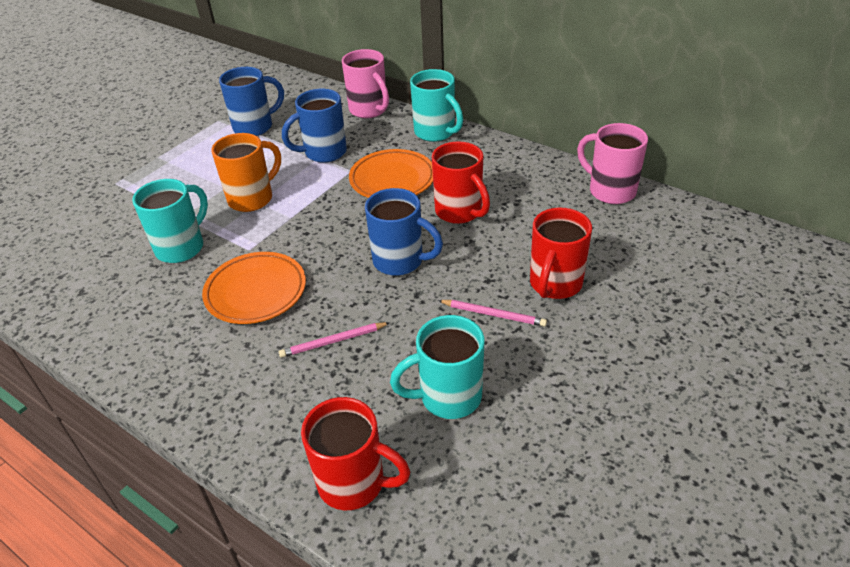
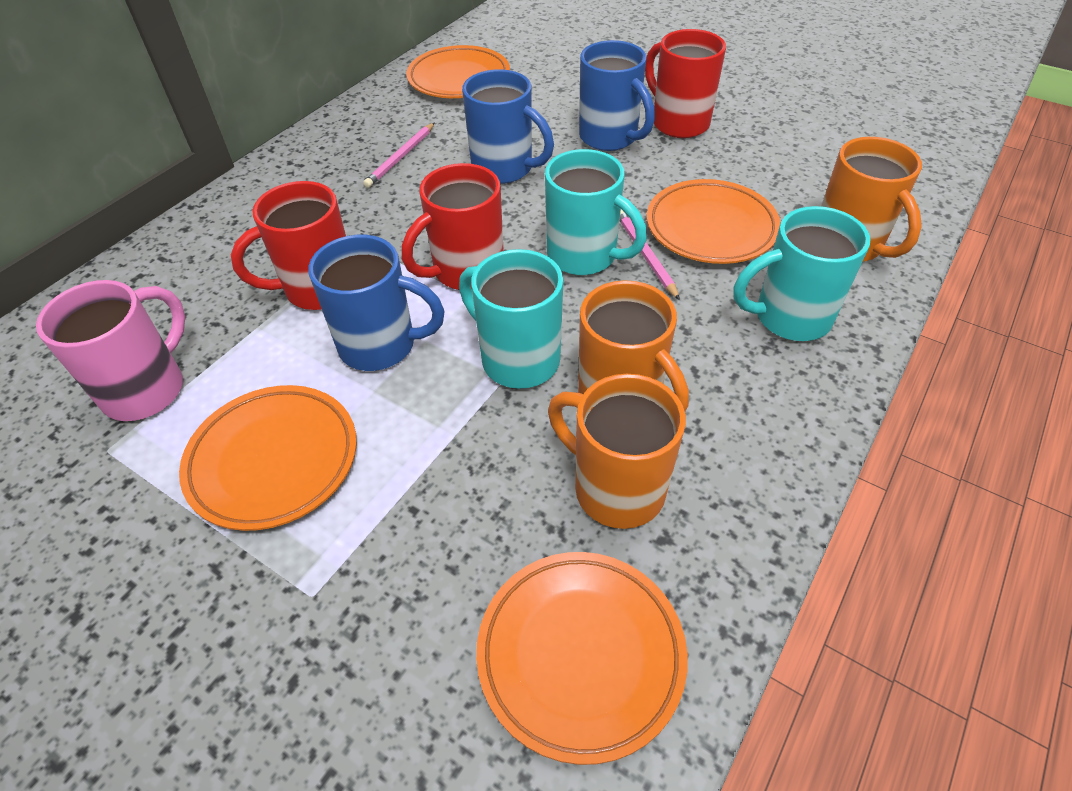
orange mug: [211,133,281,212] = 1 -> [548,374,686,529] [578,280,689,411] [821,137,922,262] = 3
orange plate: [202,252,306,324] [349,149,433,198] = 2 -> [179,385,357,531] [406,45,510,98] [476,552,688,765] [647,179,781,264] = 4
pink mug: [342,49,389,118] [577,123,648,204] = 2 -> [36,280,185,421] = 1

